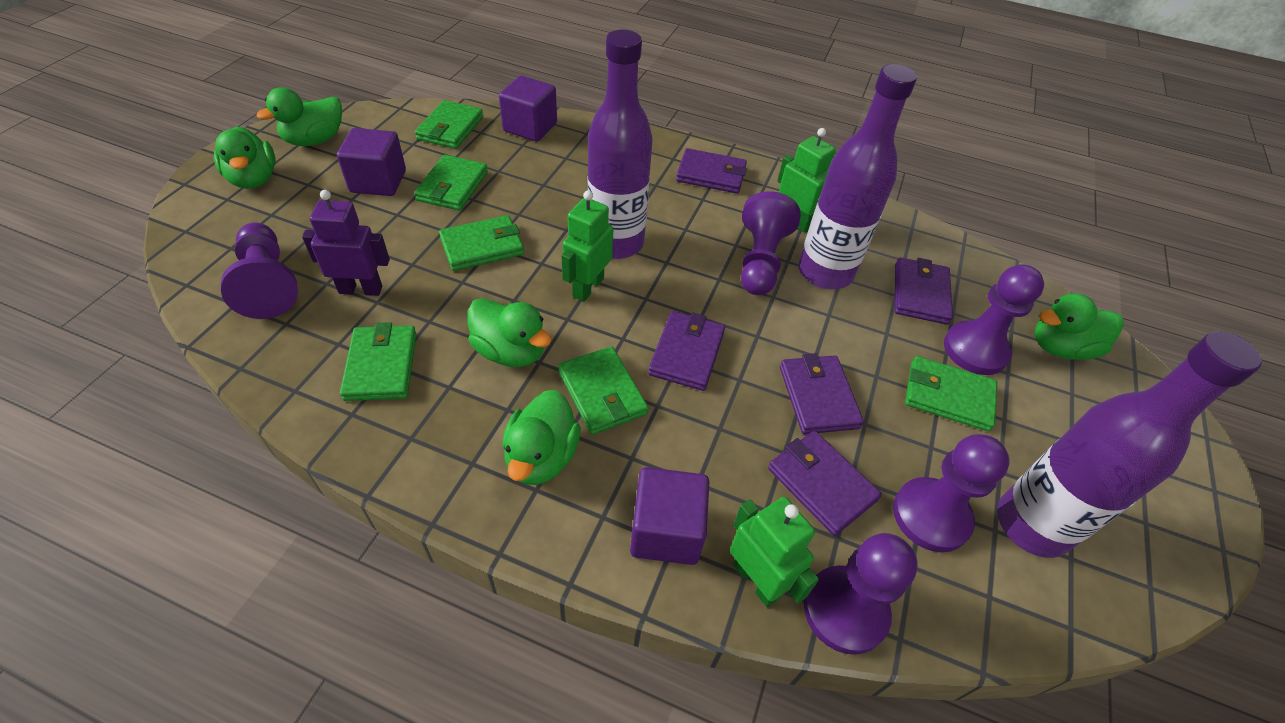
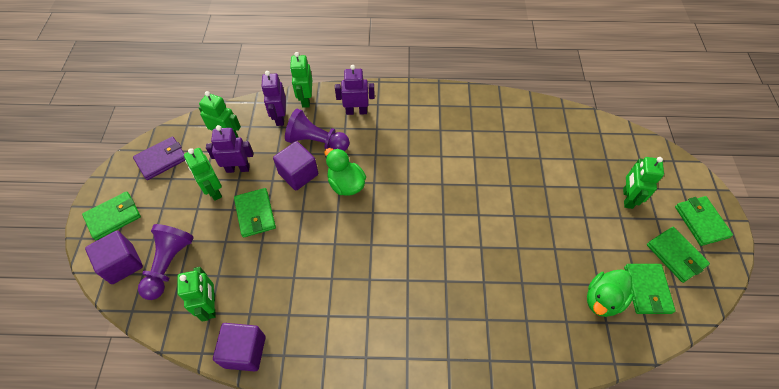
green duck: [214,127,276,189] [257,87,342,146] [468,298,552,367] [502,390,581,485] [1035,294,1124,360] = 5 -> [324,148,366,196] [587,269,634,317] = 2
green robot: [561,191,613,302] [730,497,819,607] [777,128,836,233] = 3 -> [177,267,216,322] [184,148,222,201] [199,91,241,138] [290,52,312,108] [623,157,664,209] = 5
green wallet: [340,322,417,401] [414,155,488,211] [415,100,483,149] [439,215,524,271] [558,346,648,435] [905,356,997,431] = 6 -> [82,191,141,240] [234,188,276,238] [624,264,676,314] [647,227,710,283] [675,196,733,246] = 5
purple bottle: [587,30,652,259] [798,64,917,289] [997,331,1262,558] = 3 -> none = 0
purple pawn: [221,222,298,319] [741,191,801,295] [804,533,918,655] [893,434,1010,552] [944,264,1044,375] = 5 -> [138,224,194,300] [285,109,350,151] = 2
purple robot: [302,190,390,296] = 1 -> [206,125,253,173] [261,71,286,126] [335,65,375,115] = 3
purple wallet: [648,311,725,391] [676,148,747,194] [768,431,882,536] [780,353,864,434] [895,257,953,325] = 5 -> [133,136,185,180] = 1

